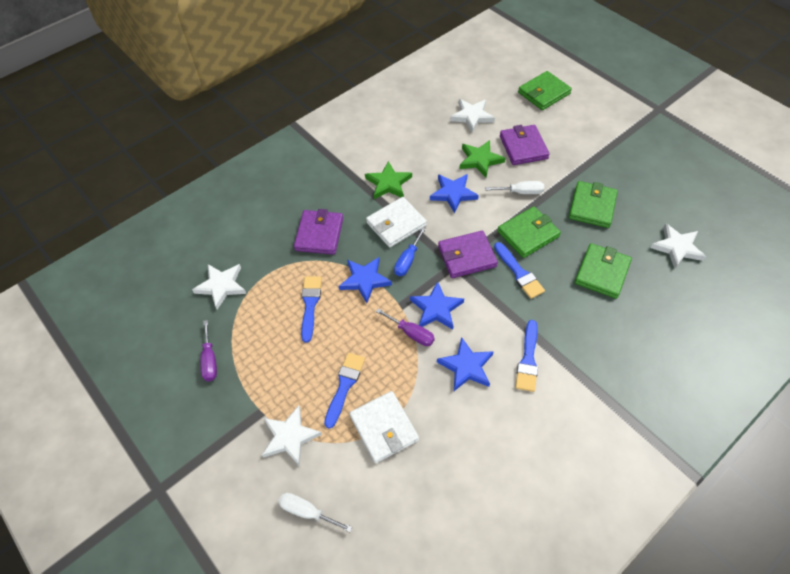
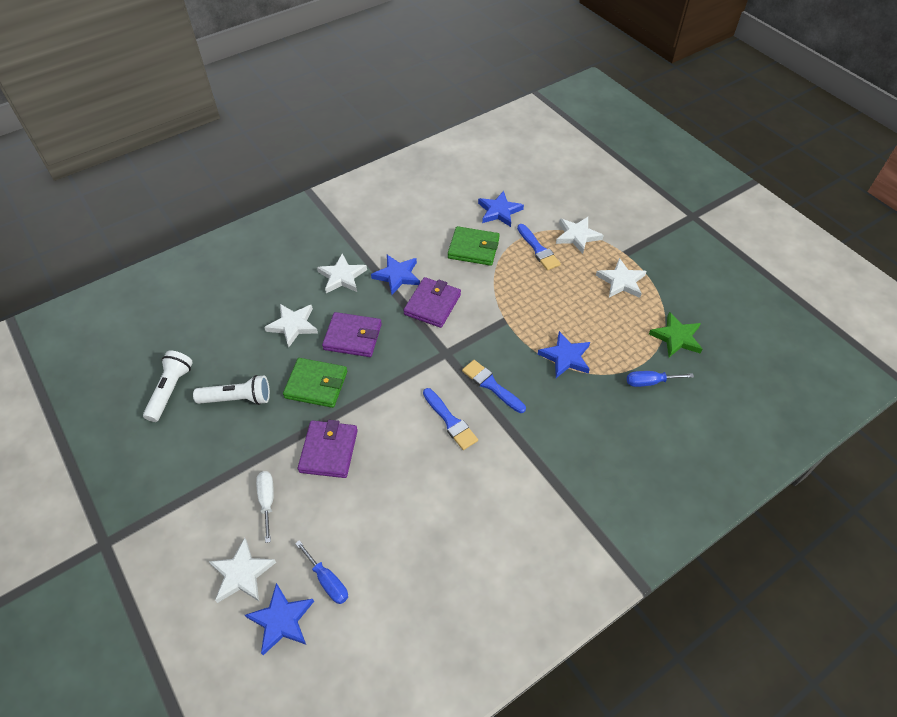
blue brush: [301,276,322,343] [324,353,365,429] [494,242,545,299] [515,320,538,392] = 4 -> [423,388,478,450] [462,360,526,413] [517,224,561,270] = 3
blue screwdriver: [394,228,425,276] = 1 -> [295,540,348,604] [627,371,694,387] = 2
green star: [365,161,412,199] [459,140,505,177] = 2 -> [649,312,703,357] = 1
green wallet: [497,206,561,258] [518,71,572,110] [569,181,618,228] [575,243,632,299] = 4 -> [283,358,347,408] [448,226,500,266] = 2
purple screwdriver: [200,320,217,381] [376,308,435,346] = 2 -> none = 0
white flashlight: none = 0 -> [143,351,193,422] [193,375,270,405] = 2
white screwdriver: [278,493,352,532] [485,181,544,194] = 2 -> [256,471,274,543] = 1
white star: [192,264,246,309] [262,405,322,467] [450,99,495,133] [650,224,706,269] = 4 -> [208,538,276,603] [264,304,318,347] [317,254,367,293] [556,217,604,254] [596,258,647,298] = 5
white wallet: [349,391,419,463] [366,197,427,247] = 2 -> none = 0

